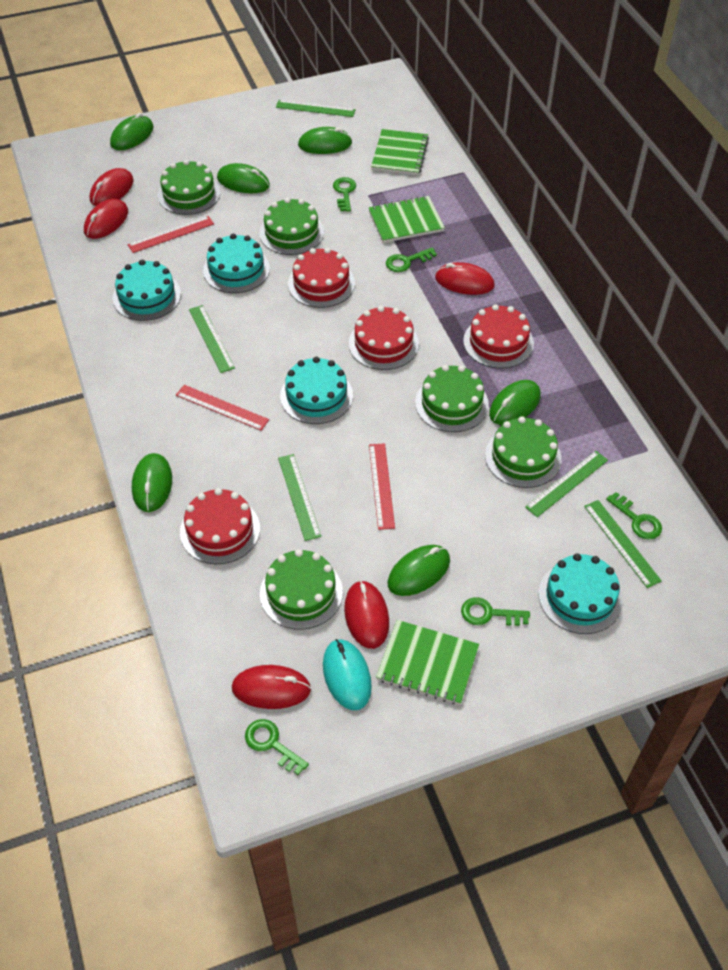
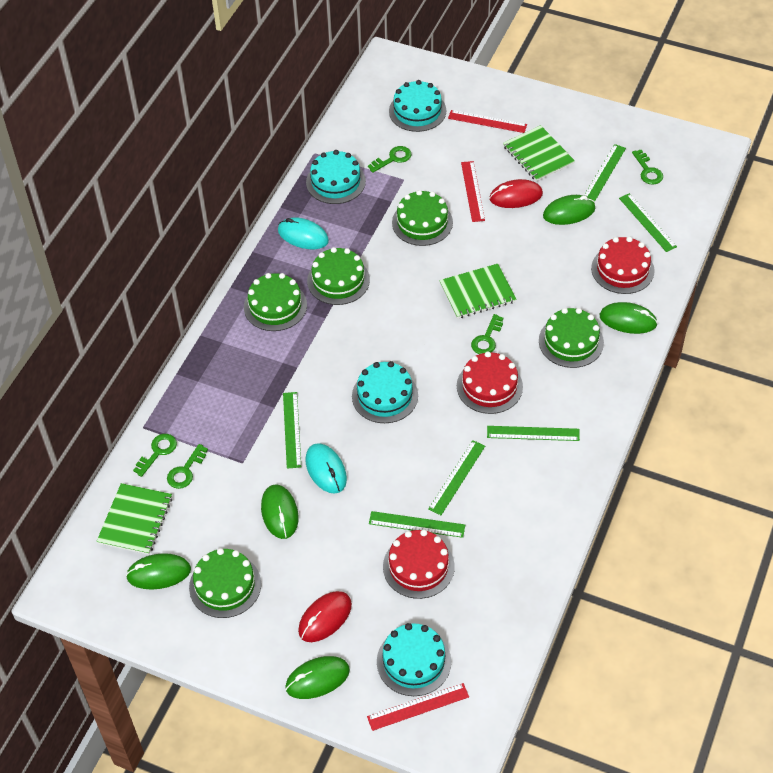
green mouse: [110,113,154,150] [132,453,172,512] [217,163,270,193] [298,127,352,154] [387,545,450,596] [489,380,541,425] = 6 -> [126,553,191,590] [261,485,299,539] [285,656,350,699] [543,195,596,225] [600,302,658,334] = 5
green ruler: [189,305,235,373] [276,100,356,117] [278,454,321,541] [525,451,608,517] [584,500,662,588] = 5 -> [283,392,301,469] [369,511,465,538] [428,440,485,515] [487,426,580,441] [584,144,626,201] [619,193,677,252] = 6
red cake: [180,488,260,564] [288,248,355,308] [349,306,419,370] [463,304,534,369] = 4 -> [383,530,455,599] [457,351,523,414] [591,237,654,294] = 3
red mouse: [84,199,128,239] [90,168,133,206] [232,665,311,709] [344,580,389,649] [435,262,495,295] = 5 -> [298,591,352,642] [490,179,543,208] = 2
turquoise mouse: [323,639,372,710] = 1 -> [278,218,329,249] [306,443,347,494] = 2

